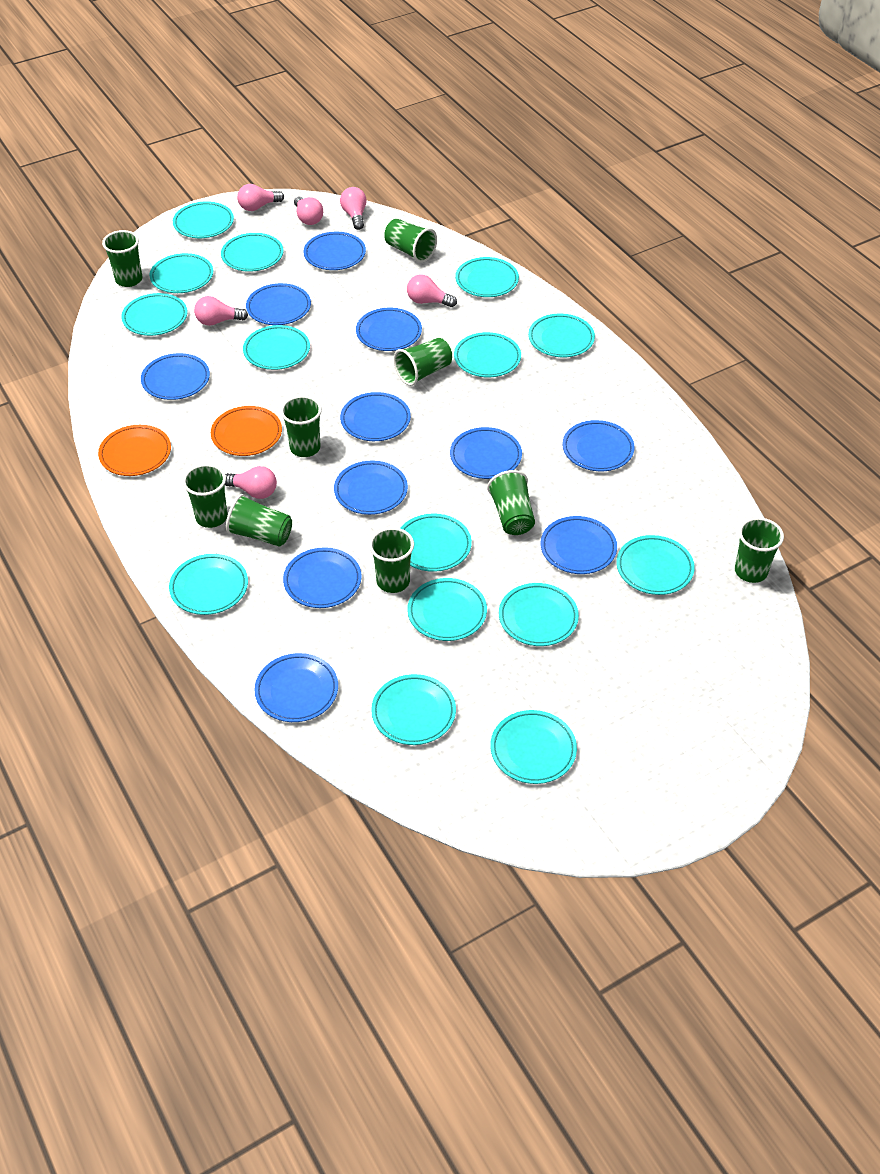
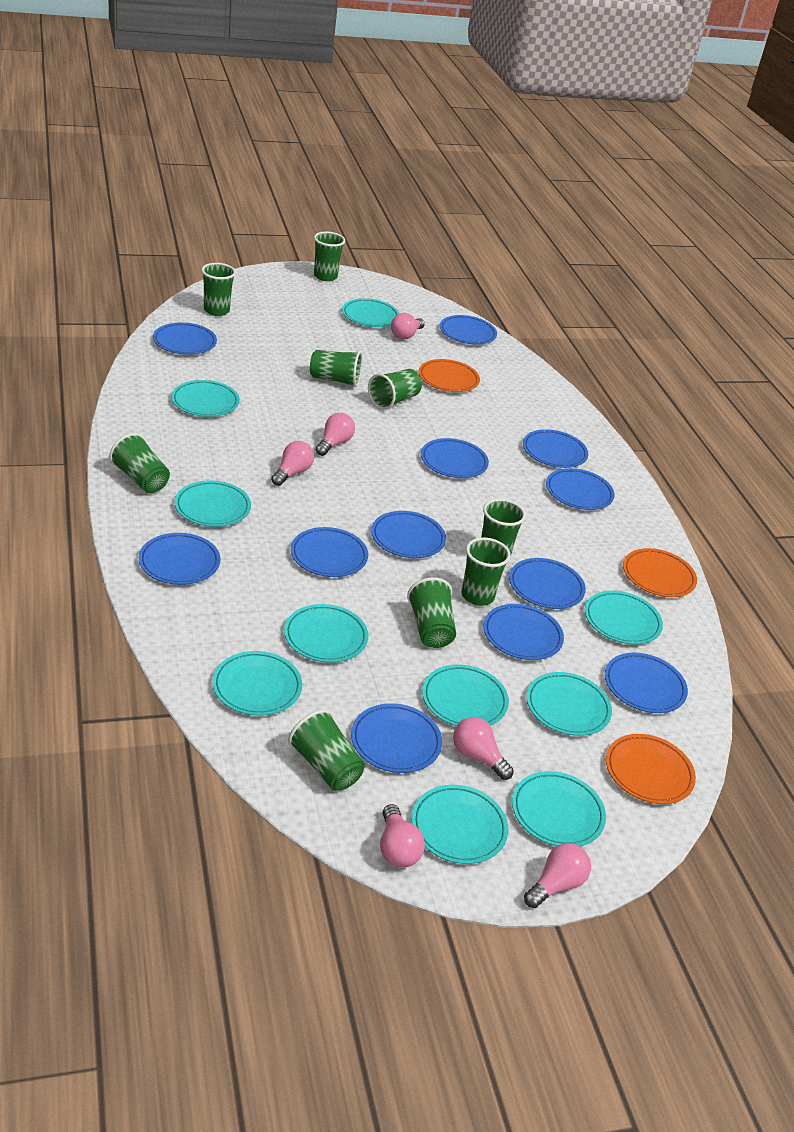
blue plate: [141,353,210,400] [246,283,311,325] [254,653,338,722] [283,547,362,608] [304,232,366,270] [334,461,408,515] [340,392,411,441] [356,308,422,351] [450,427,522,479] [541,516,617,574] [562,420,635,471] = 11 -> [139,533,221,585] [153,322,217,355] [291,527,368,577] [351,703,442,773] [371,511,446,558] [421,438,489,478] [440,315,497,345] [483,604,564,660] [509,558,586,609] [523,429,588,468] [546,468,615,510] [605,653,688,713] = 12
orange plate: [98,425,171,476] [211,406,282,456] = 2 -> [419,359,480,392] [606,734,696,804] [623,548,697,597] = 3
turquoise plate: [121,293,187,336] [149,253,213,293] [169,554,248,615] [173,201,234,238] [221,233,283,272] [243,325,310,370] [371,674,456,745] [400,513,472,572] [407,578,487,641] [454,332,521,377] [455,257,519,297] [490,710,577,784] [499,583,579,646] [528,314,595,357] [617,535,695,595] = 15 -> [171,380,240,417] [175,481,251,527] [212,651,302,716] [284,604,368,663] [342,298,399,327] [412,785,508,864] [422,664,509,726] [512,771,606,846] [526,672,612,736] [585,591,663,645] = 10

